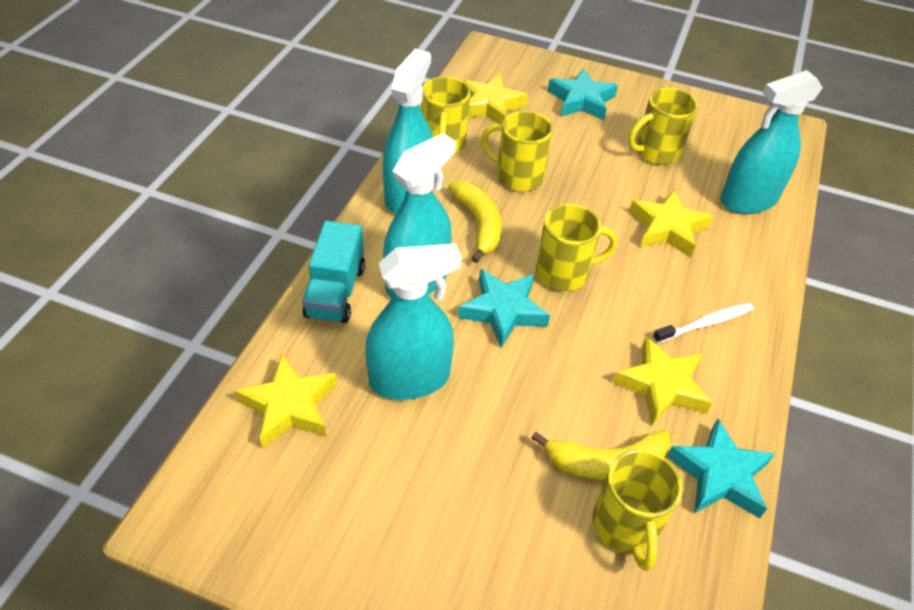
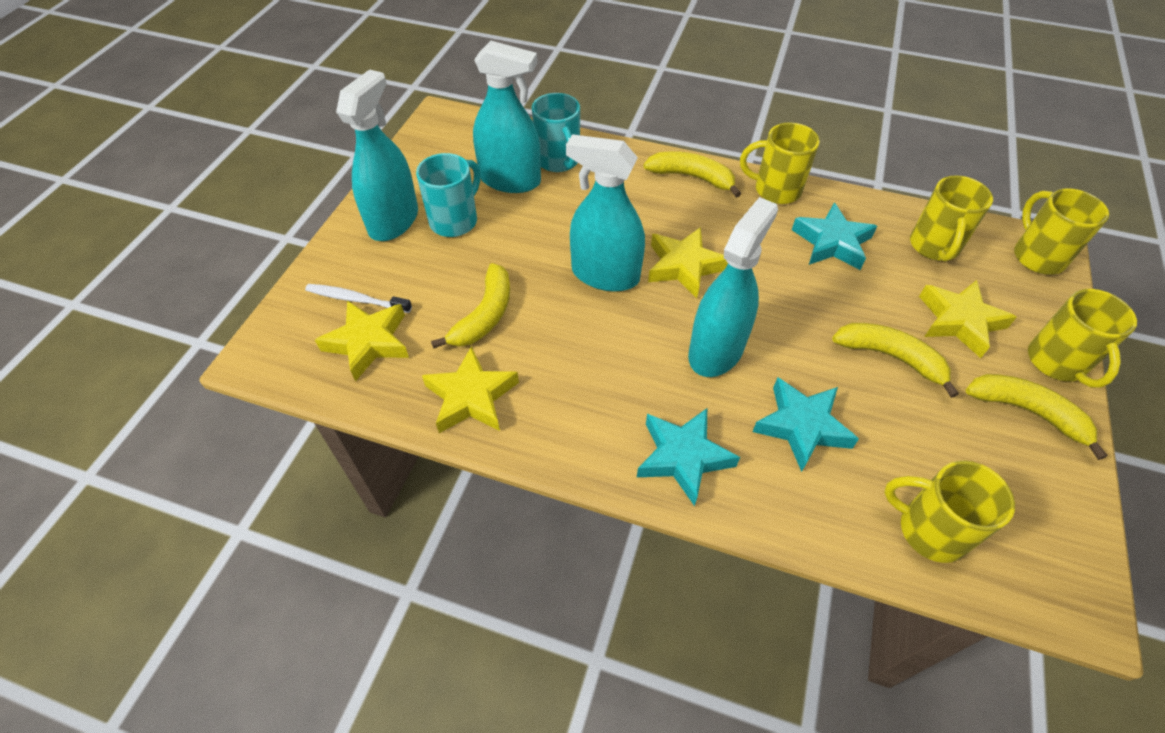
turquoise mug: none = 0 -> [416,153,481,237] [532,93,580,172] = 2
turquoise truck: [302,221,365,323] = 1 -> none = 0
yellow banana: [448,180,501,263] [531,430,671,480] = 2 -> [431,263,510,349] [643,151,741,198] [832,323,959,398] [966,374,1107,460] = 4

